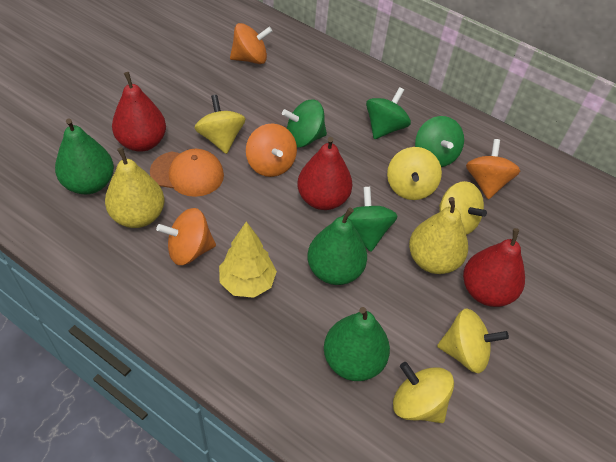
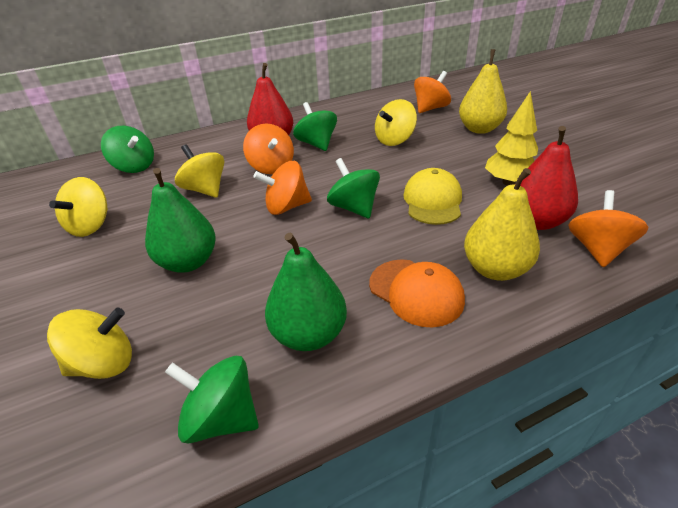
green pear: [55,118,114,194] [307,208,367,285] [324,307,390,381] = 3 -> [145,168,216,273] [265,233,347,351] = 2
red pear: [112,72,166,152] [297,137,352,210] [463,228,525,307] = 3 -> [247,63,294,135] [515,126,578,230] = 2
yellow cap: none = 0 -> [403,168,462,225] = 1
yellow spinning top: [194,95,246,154] [387,147,442,200] [393,362,454,423] [437,309,509,373] [439,181,487,235] = 5 -> [47,307,132,379] [49,177,108,237] [175,144,225,198] [375,99,417,146] = 4

